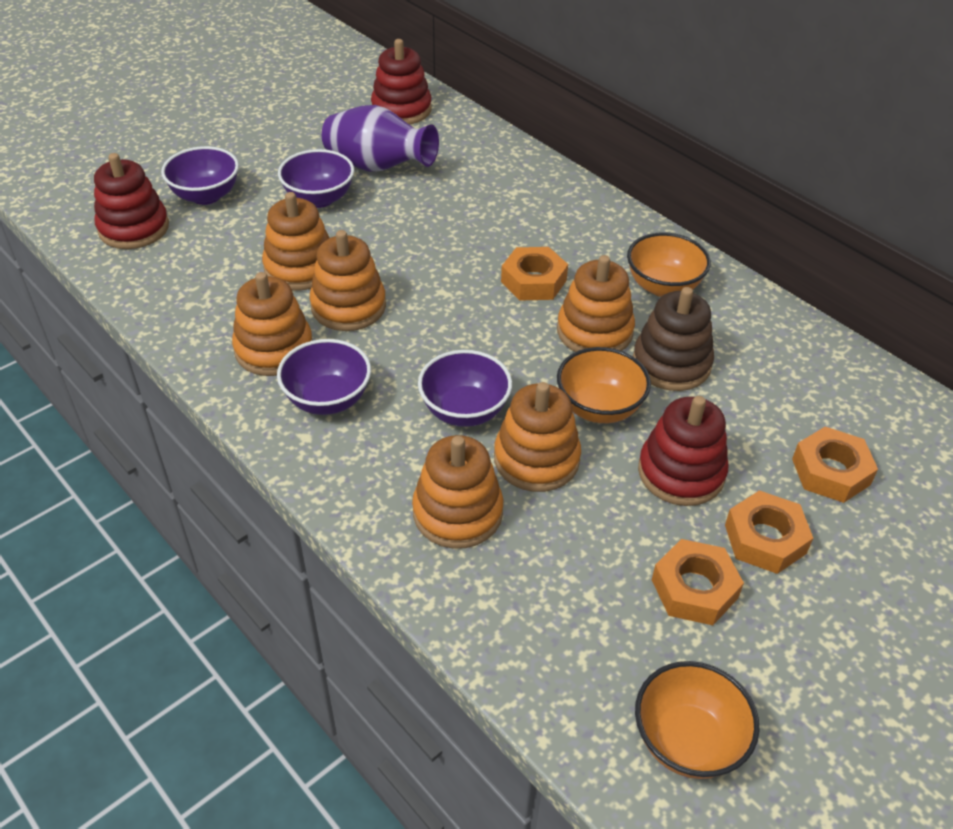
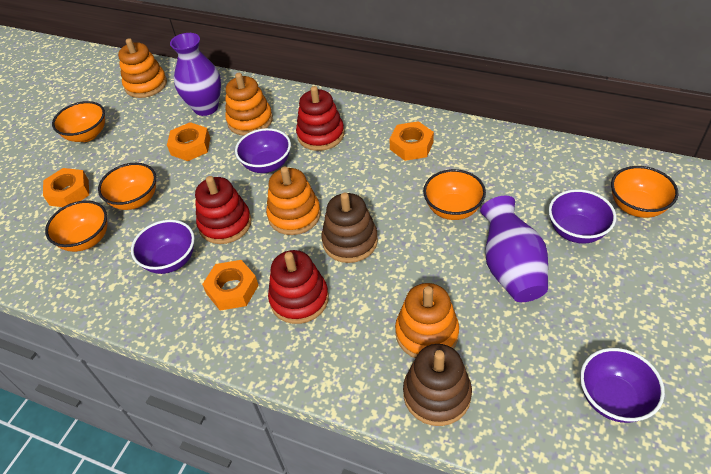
brown stacking toy: [633,287,714,391] = 1 -> [321,193,378,263] [403,344,472,426] = 2
orange bowl: [557,347,651,423] [627,233,711,297] [635,661,760,779] = 3 -> [45,200,107,252] [52,101,105,142] [98,163,156,210] [423,169,486,220] [611,166,679,218] = 5
orange stacking toy: [232,272,313,376] [262,192,329,290] [310,230,386,331] [412,435,503,549] [494,382,581,492] [557,255,635,352] = 6 -> [118,38,167,98] [225,73,273,135] [266,167,321,235] [395,283,459,358] = 4
purple vase: [322,105,439,172] = 1 -> [170,33,221,116] [480,196,548,302] = 2

